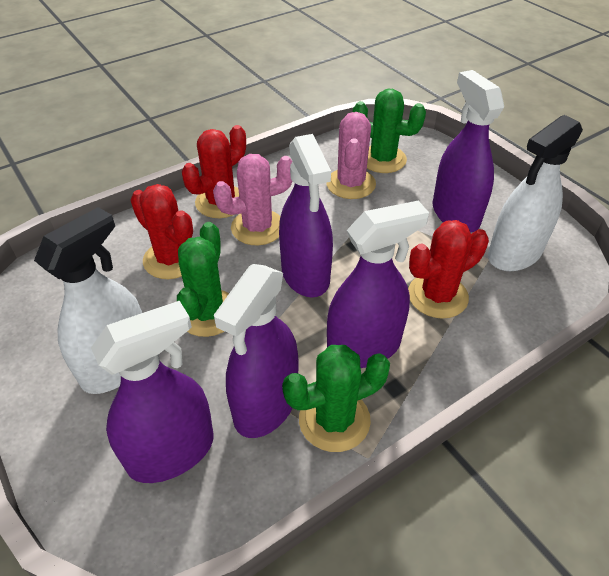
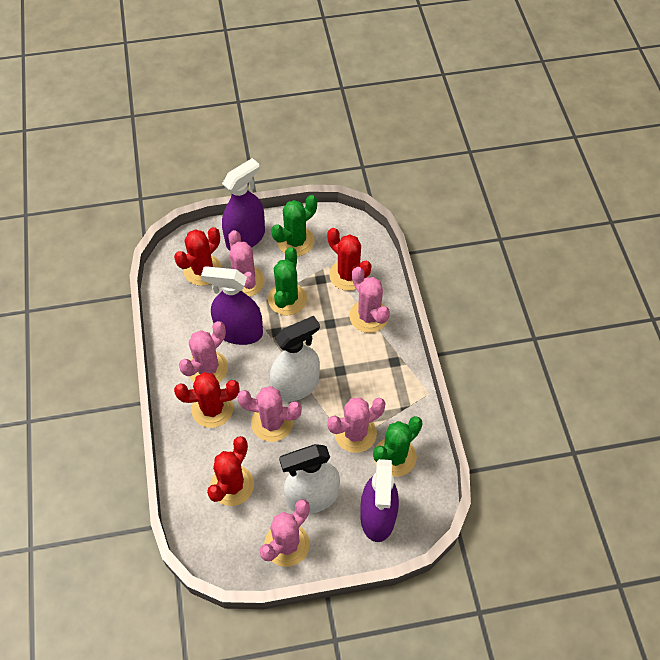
pink cactus: [213,154,293,245] [326,112,376,199] = 2 -> [179,321,228,382] [229,230,265,297] [237,386,302,442] [259,499,310,567] [327,397,385,453] [349,267,390,333] = 6
purple spray bottle: [91,301,214,483] [214,264,298,438] [279,134,333,297] [327,201,429,368] [432,70,504,233] = 5 -> [201,266,263,345] [222,158,265,250] [360,459,399,542] = 3
red cactus: [130,184,193,279] [182,125,246,218] [408,220,489,318] = 3 -> [174,227,222,286] [174,372,240,428] [207,436,254,506] [327,228,372,291] = 4

